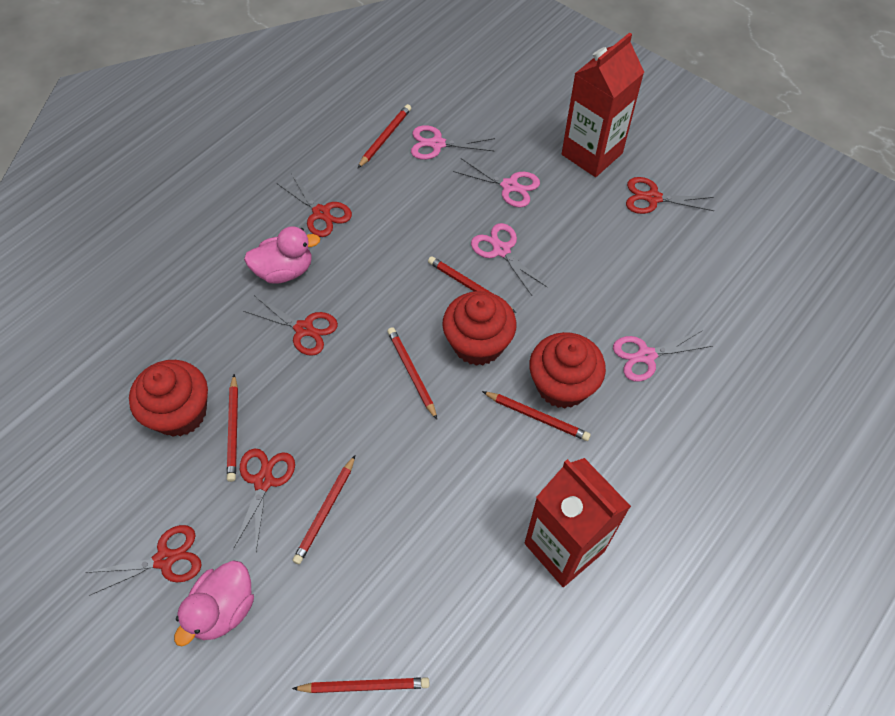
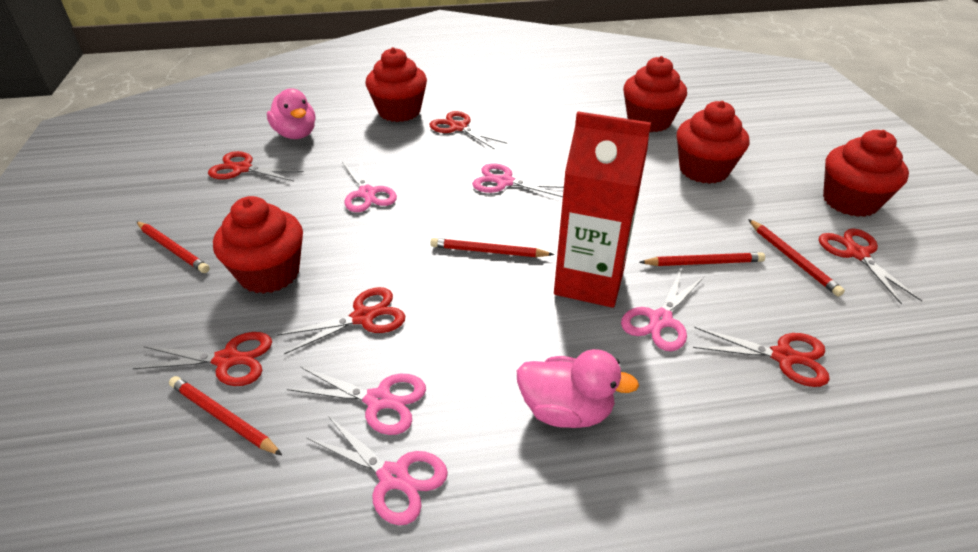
pink scissors: [411,125,495,160] [453,158,540,208] [471,223,548,296] [613,330,712,382] = 4 -> [287,367,426,435] [307,416,448,525] [342,157,397,212] [472,163,564,197] [621,270,704,351] = 5
red carton: [525,458,631,587] [562,32,644,177] = 2 -> [554,111,651,308] = 1
red cupcake: [129,360,208,437] [442,291,516,366] [529,332,606,408] = 3 -> [213,196,303,294] [365,47,427,122] [623,56,687,132] [677,101,749,184] [823,130,909,217] = 5
red pencil: [227,374,238,482] [292,455,355,564] [292,677,429,693] [358,104,411,168] [387,327,437,420] [428,256,516,313] [482,391,591,441] = 7 -> [136,221,209,273] [169,376,282,455] [430,238,554,257] [639,252,765,266] [748,219,845,296] = 5
red scissors: [86,525,202,595] [233,448,295,551] [244,296,338,356] [278,175,352,237] [626,177,714,214] = 5 -> [133,332,272,386] [208,151,304,181] [277,287,405,354] [430,111,507,150] [693,327,830,387] [819,229,923,305] = 6

